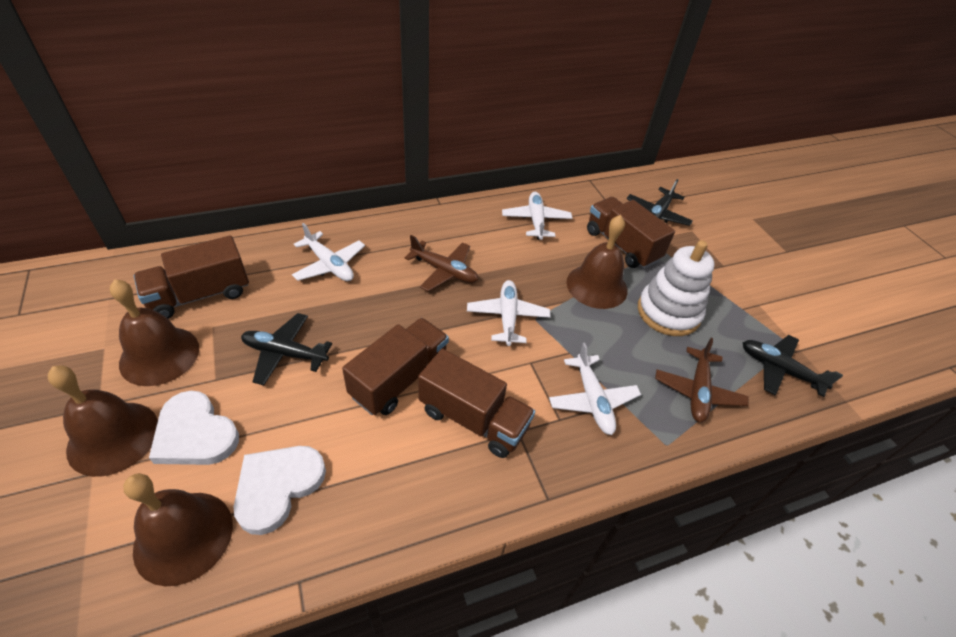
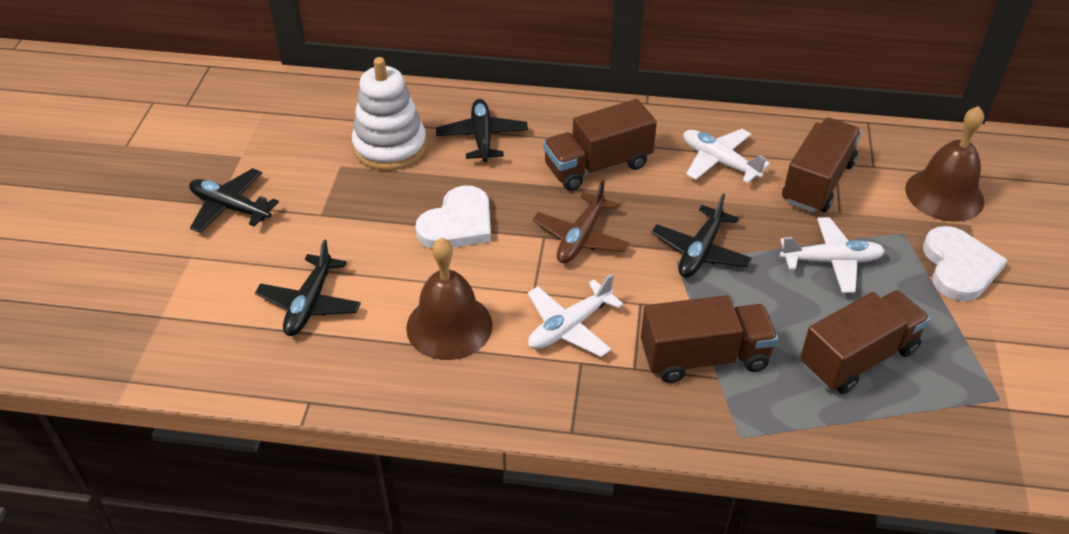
black plane: [241,313,332,385] [626,179,693,226] [742,335,843,397] = 3 -> [189,168,279,233] [255,239,361,336] [436,99,528,162] [651,193,752,278] = 4
brown bell: [48,366,158,477] [110,279,199,386] [123,473,233,586] [566,215,628,309] = 4 -> [406,237,493,360] [905,106,985,222] = 2
brown plane: [404,235,478,292] [655,338,749,423] = 2 -> [532,180,630,264] = 1
white plane: [292,223,365,281] [467,280,551,346] [502,192,572,240] [549,343,641,435] = 4 -> [528,274,623,357] [683,129,770,183] [780,217,885,293] = 3

